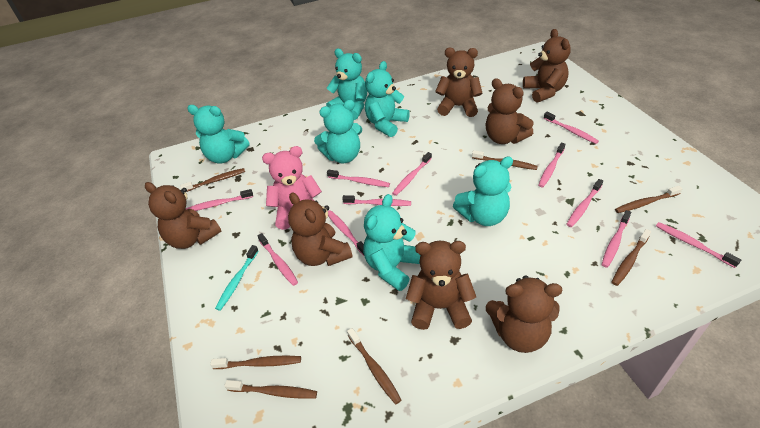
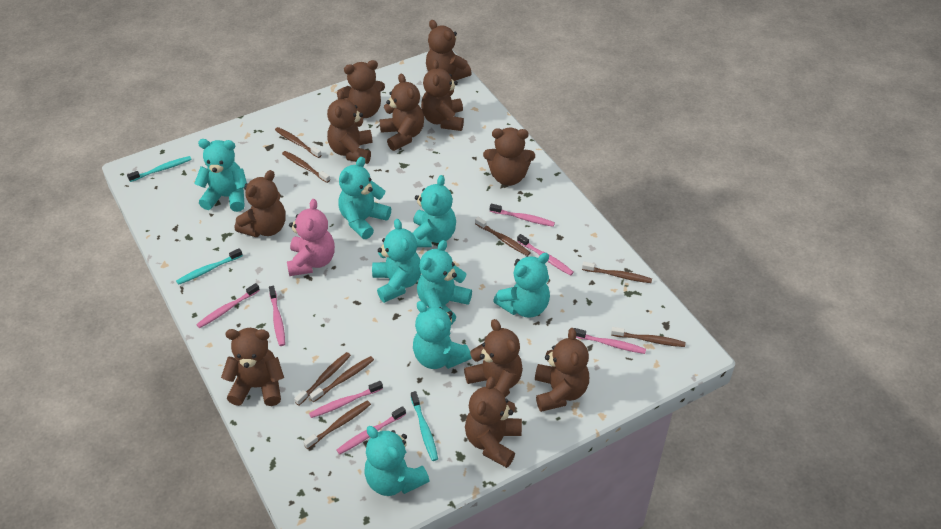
brown teddy bear: [145,182,222,249] [288,192,353,266] [406,241,476,330] [435,48,483,117] [486,78,534,144] [486,275,562,353] [523,29,571,102] = 7 -> [221,328,284,406] [235,170,286,237] [327,90,373,164] [337,60,385,118] [379,73,424,151] [421,60,464,131] [426,20,472,81] [464,319,523,397] [465,376,522,468] [483,128,535,186] [535,328,589,412] = 11
brown toothbrush: [180,168,245,192] [210,356,301,369] [225,380,317,399] [347,328,401,404] [472,150,538,170] [611,229,651,286] [615,186,682,213] = 7 -> [275,127,322,158] [282,151,330,183] [294,352,351,405] [303,400,371,449] [309,356,374,402] [475,217,531,256] [582,262,652,283] [611,327,686,347] = 8
pink toothbrush: [186,189,253,211] [257,233,298,286] [327,169,390,187] [328,210,364,256] [342,195,411,206] [392,152,432,196] [538,143,565,187] [544,112,599,144] [566,179,603,227] [602,210,631,268] [656,222,741,268] = 11 -> [196,283,260,328] [269,286,285,346] [309,381,383,418] [337,406,406,455] [490,204,555,227] [517,234,574,276] [574,328,646,354] = 7
turquoise teddy bear: [187,105,249,164] [314,100,362,163] [326,49,367,120] [363,194,420,291] [365,61,410,137] [453,156,513,226] = 6 -> [194,139,247,212] [338,157,391,239] [364,426,429,496] [372,219,421,303] [412,175,456,247] [413,301,472,369] [417,240,472,325] [493,253,550,318] = 8
turquoise toothbrush: [215,245,258,311] = 1 -> [127,156,191,182] [176,248,243,285] [411,391,438,461] = 3

